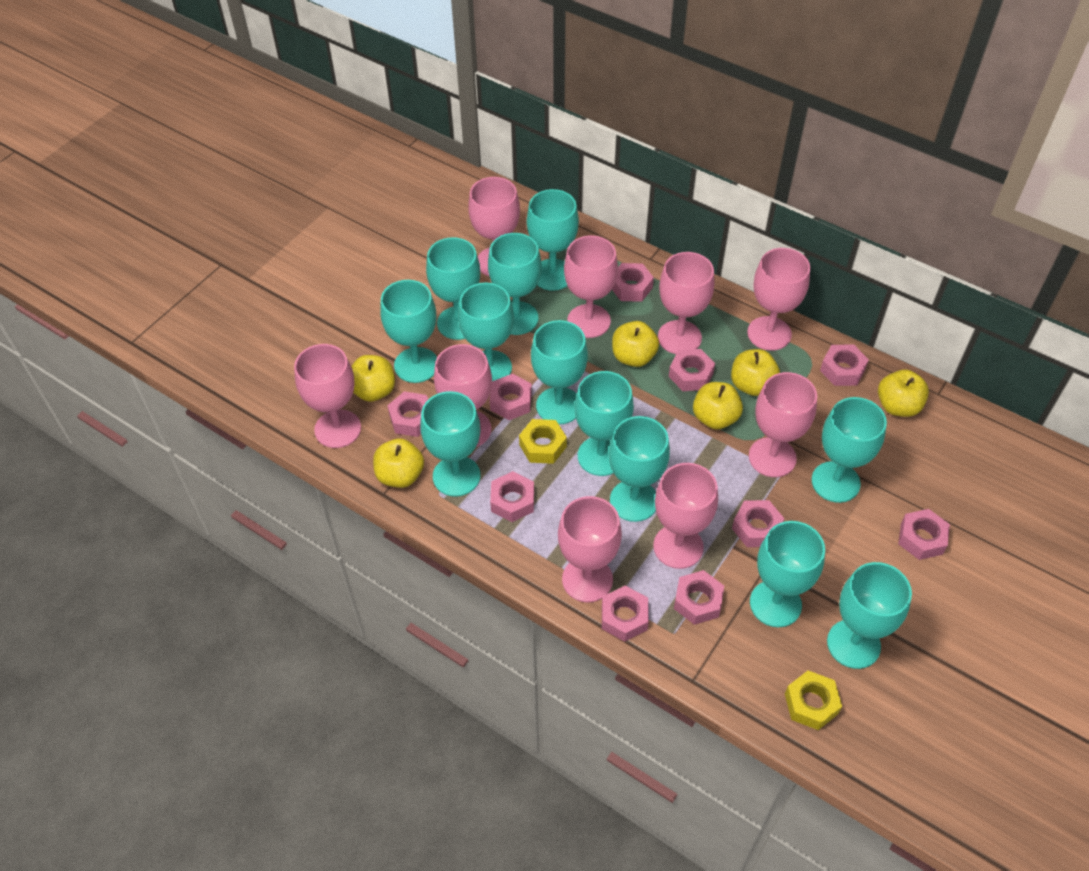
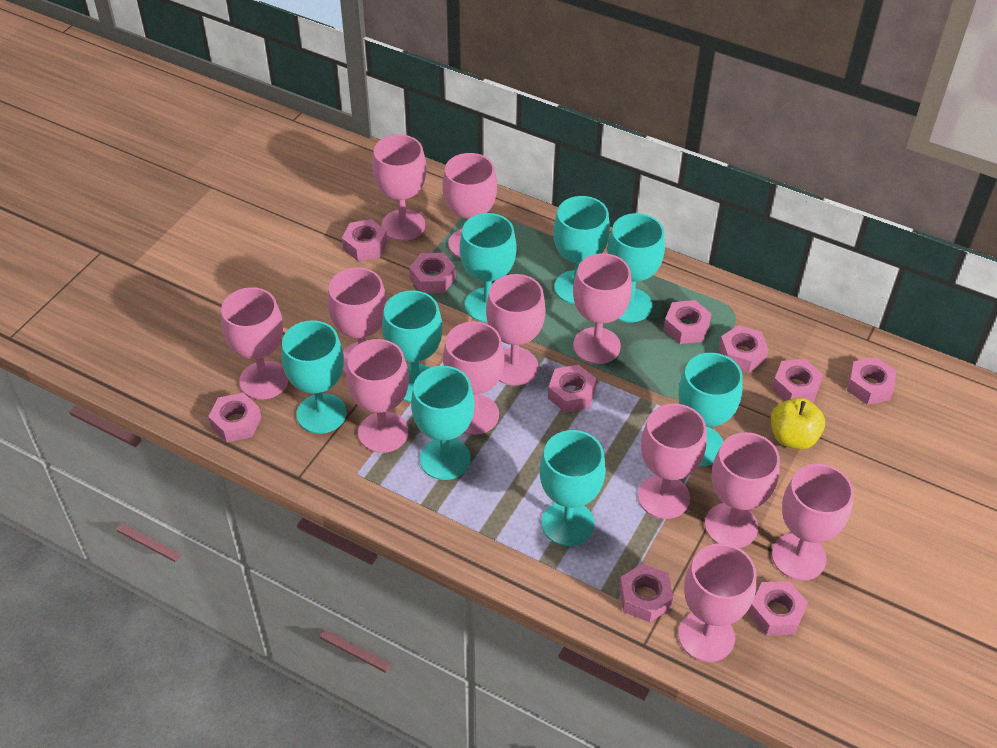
pink goblet: [294,344,361,448] [434,344,492,447] [468,177,520,277] [558,496,622,602] [564,236,618,338] [653,463,718,569] [658,252,715,354] [747,248,810,351] [749,372,817,477] = 9 -> [221,287,288,400] [328,267,387,373] [346,339,409,453] [372,135,426,241] [443,153,497,258] [443,321,504,435] [486,274,546,386] [573,253,632,364] [638,404,707,519] [678,543,756,662] [705,432,780,548] [772,464,854,581] = 12
turquoise goblet: [380,280,437,383] [420,391,480,497] [426,237,480,340] [458,283,514,381] [488,233,542,335] [527,189,579,291] [531,320,588,424] [575,371,634,476] [609,416,670,522] [750,521,825,627] [811,397,887,503] [827,562,912,669] = 12 -> [281,320,346,434] [382,290,443,402] [411,366,474,480] [459,213,517,322] [540,430,606,546] [553,196,610,304] [607,213,665,322] [678,353,743,467] = 8
yellow apple: [351,355,395,402] [373,438,424,488] [612,321,659,367] [693,382,743,430] [731,349,780,396] [878,370,929,417] = 6 -> [771,398,825,450] = 1
yellow nut: [519,419,567,464] [785,671,842,730] = 2 -> none = 0

